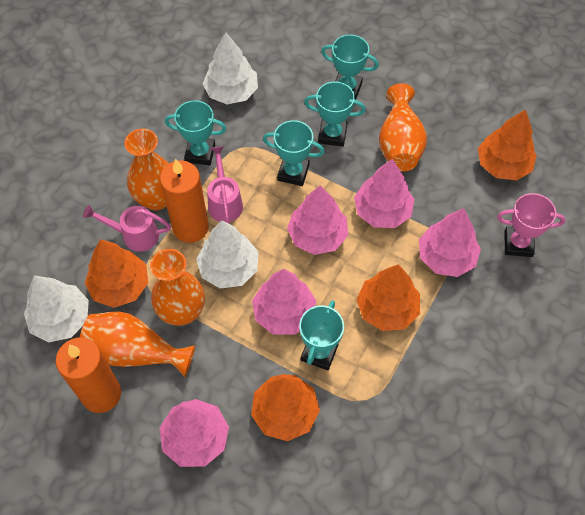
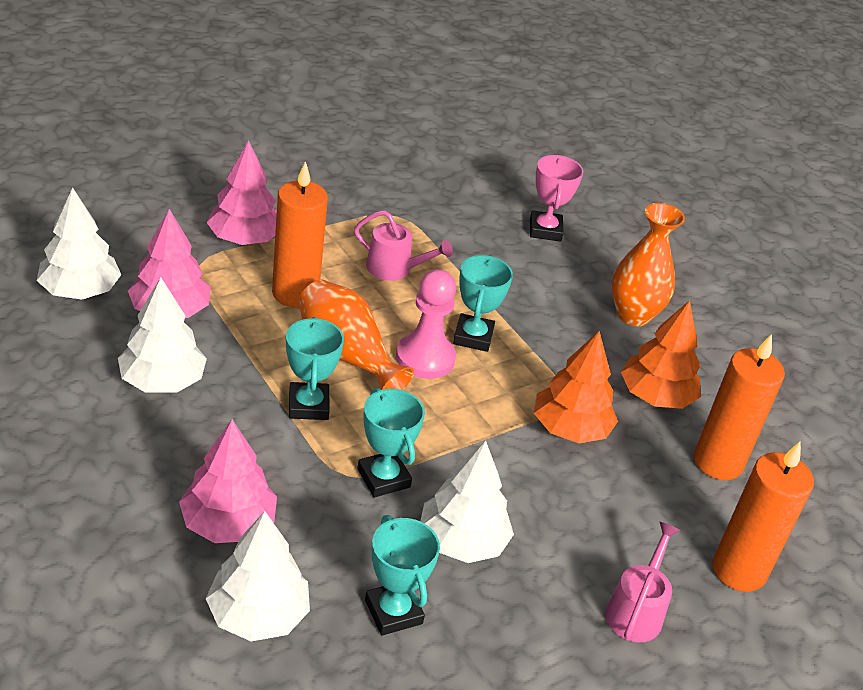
orange candle: [56,338,121,413] [160,159,209,243] = 2 -> [272,161,328,308] [694,334,785,480] [713,441,814,592] = 3
orange tree: [85,239,148,308] [251,374,320,441] [356,264,420,331] [478,110,537,180] = 4 -> [534,331,618,443] [621,300,701,409] = 2
orange vase: [80,312,195,377] [124,129,169,210] [150,249,205,326] [379,83,427,172] = 4 -> [298,280,414,390] [611,203,685,326] = 2
pink pawn: none = 0 -> [396,269,456,379] = 1
pink tree: [160,399,229,467] [252,269,317,334] [287,185,348,255] [354,159,414,228] [419,208,481,277] = 5 -> [128,209,211,318] [179,419,277,543] [206,140,277,245] = 3
turquoise trophy: [165,100,227,165] [263,120,325,186] [299,300,344,371] [304,82,366,147] [321,35,379,100] = 5 -> [286,317,344,420] [357,388,425,497] [365,515,440,636] [453,255,513,352] = 4
white tree: [24,275,89,343] [196,220,259,289] [203,32,258,104] = 3 -> [37,187,121,300] [118,277,207,393] [206,511,310,641] [420,441,514,563] = 4

